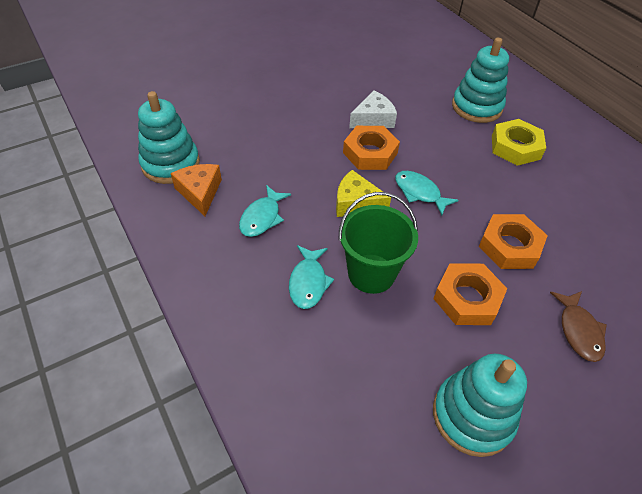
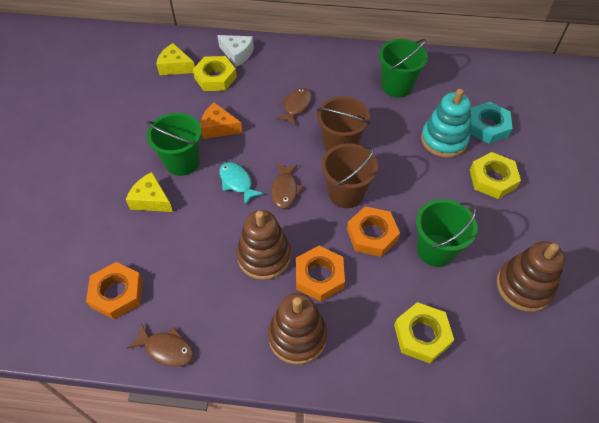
brown bucket: none = 0 -> [317,96,370,152] [321,143,378,208] = 2
brown fish: [550,291,607,362] = 1 -> [127,323,194,367] [271,164,303,208] [276,88,312,125] = 3
brown stacking toy: none = 0 -> [237,210,291,280] [268,293,327,365] [496,241,565,312] = 3
green bucket: [338,192,418,294] = 1 -> [147,113,202,176] [379,39,428,98] [416,199,478,267] = 3
turquoise fish: [239,185,291,237] [289,245,334,309] [395,171,459,215] = 3 -> [219,162,264,205] = 1
turquoise nut: none = 0 -> [470,102,513,144] = 1
turquoise stacking toy: [138,91,200,184] [433,354,527,457] [452,38,509,123] = 3 -> [421,89,471,158] = 1
yellow cheese: [336,170,391,217] = 1 -> [126,172,173,212] [156,43,195,75] = 2
yellow nut: [492,119,546,166] = 1 -> [193,56,237,91] [394,302,454,363] [470,152,521,199] = 3

